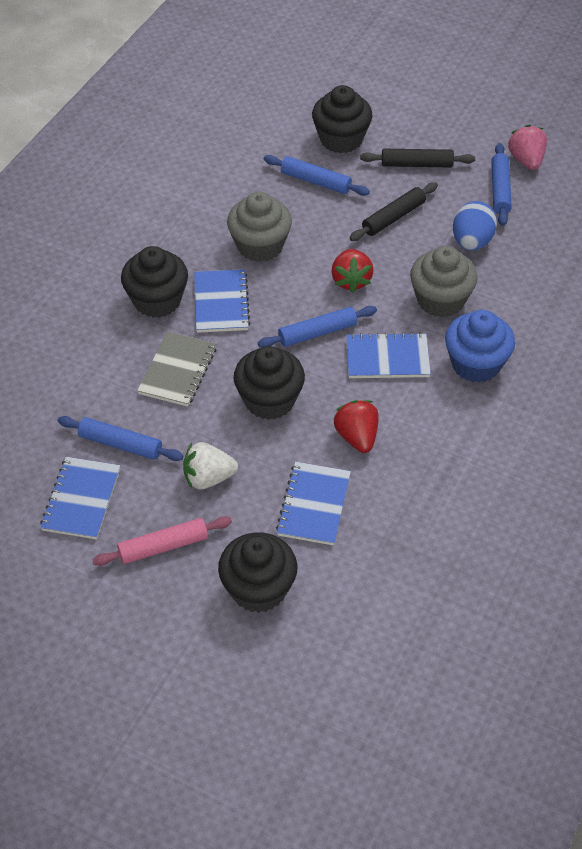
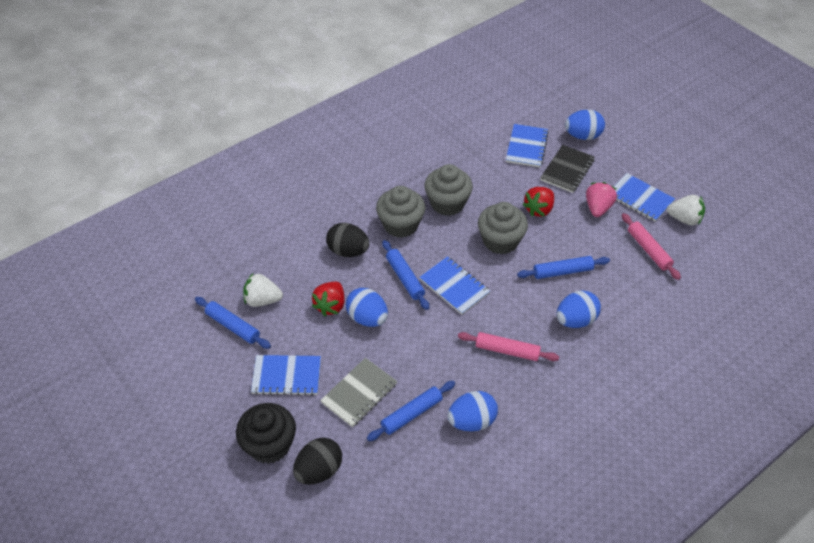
black cupcake: [121,246,188,318] [218,532,297,613] [234,346,305,420] [312,85,372,153] = 4 -> [236,403,296,464] = 1
black egg: none = 0 -> [293,437,342,485] [326,223,370,257] = 2
black notebook: none = 0 -> [540,145,595,193] = 1
black rolling pin: [350,182,438,241] [360,149,475,168] = 2 -> none = 0
blue cupcake: [445,310,515,383] = 1 -> none = 0
blue egg: [453,201,497,251] = 1 -> [346,288,388,327] [447,391,498,431] [556,290,601,328] [565,110,605,140] = 4
grey cupcake: [227,191,292,262] [410,246,478,318] = 2 -> [376,186,425,238] [424,164,473,216] [478,202,528,254] = 3
pink rolling pin: [93,516,232,566] = 1 -> [458,332,559,361] [622,213,681,280] = 2
white strawberry: [183,442,238,489] = 1 -> [243,273,283,307] [667,195,705,225] = 2

